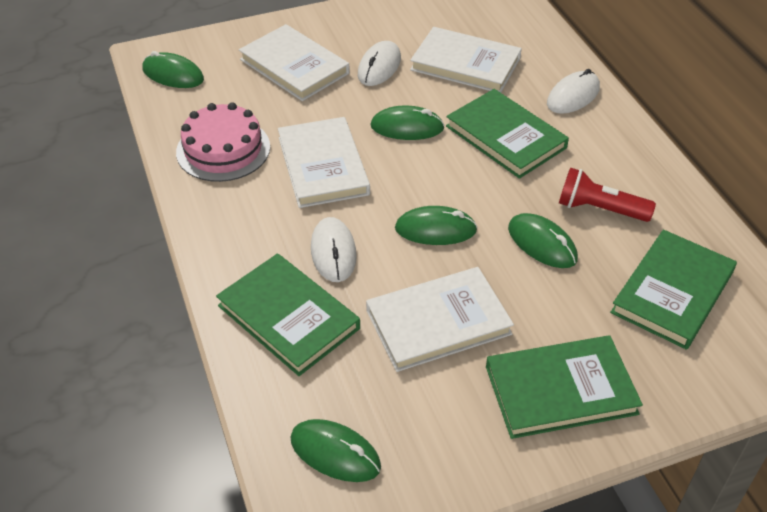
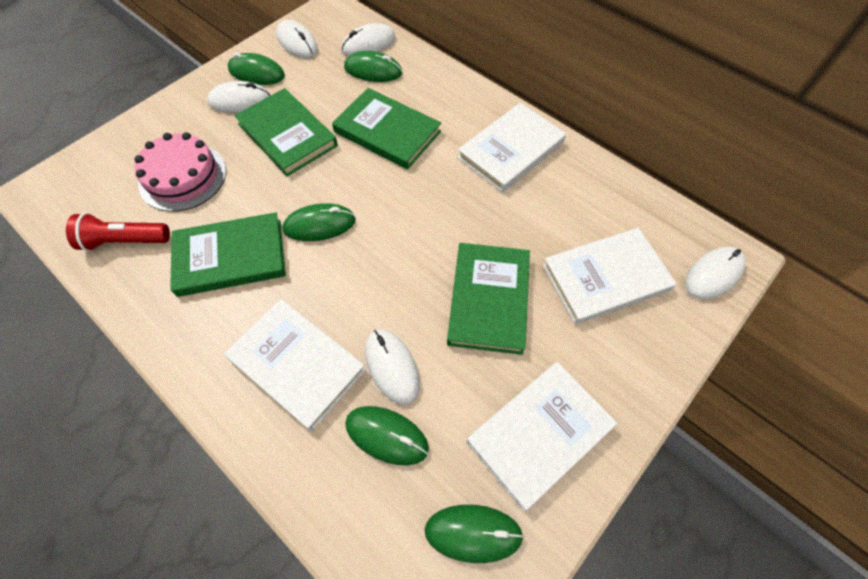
white mouse: [311,217,357,282] [358,41,401,86] [547,69,600,114] = 3 -> [207,81,271,113] [276,20,318,58] [341,23,396,56] [365,329,420,405] [685,247,745,300] = 5

